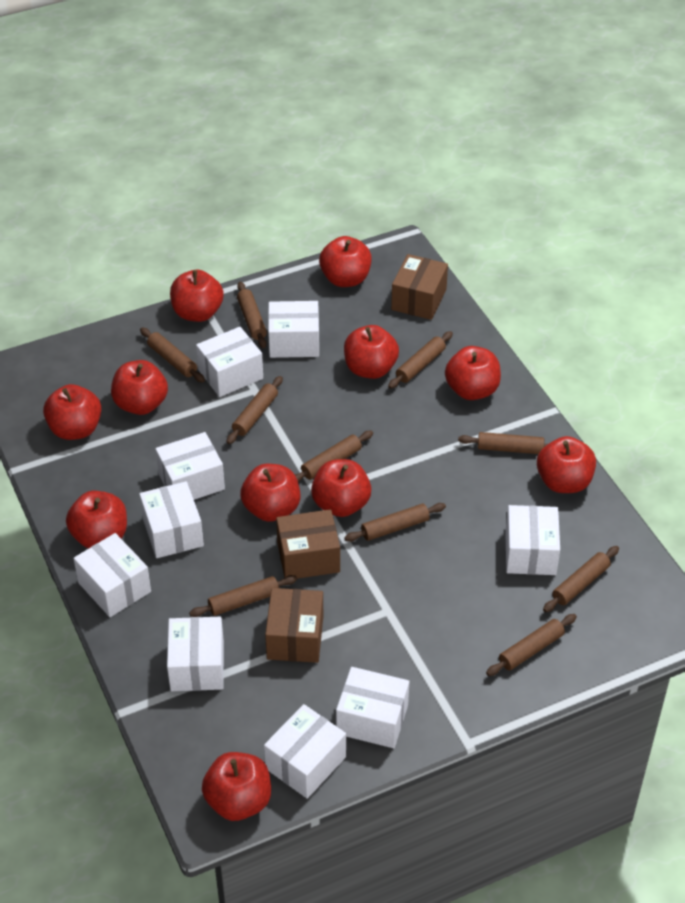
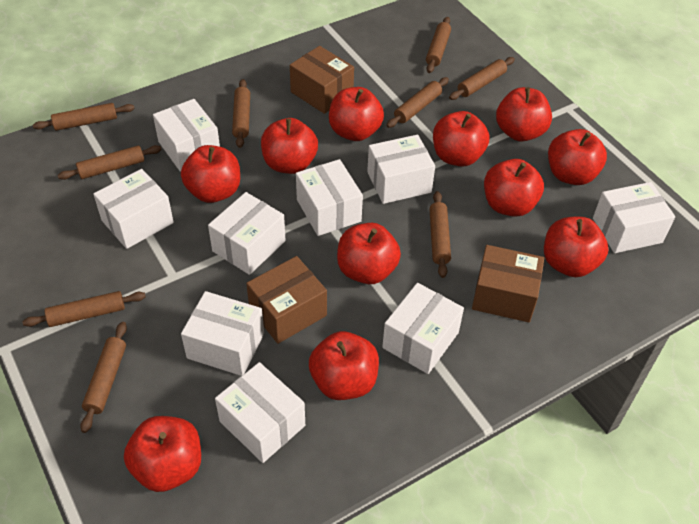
brown rolling pin: [140,327,205,383] [189,575,297,617] [226,376,283,444] [237,282,267,348] [295,431,373,482] [344,503,446,542] [388,331,453,389] [458,432,548,454] [486,614,577,676] [543,546,619,612] = 10 -> [22,291,146,327] [33,103,135,131] [58,145,162,180] [80,322,127,433] [232,79,250,148] [386,77,449,128] [426,17,451,73] [429,191,451,278] [449,57,515,100] = 9

